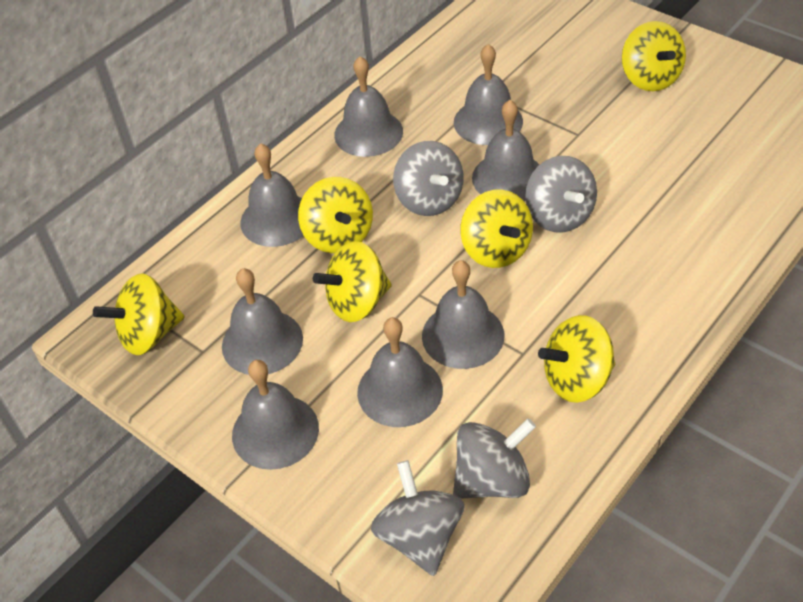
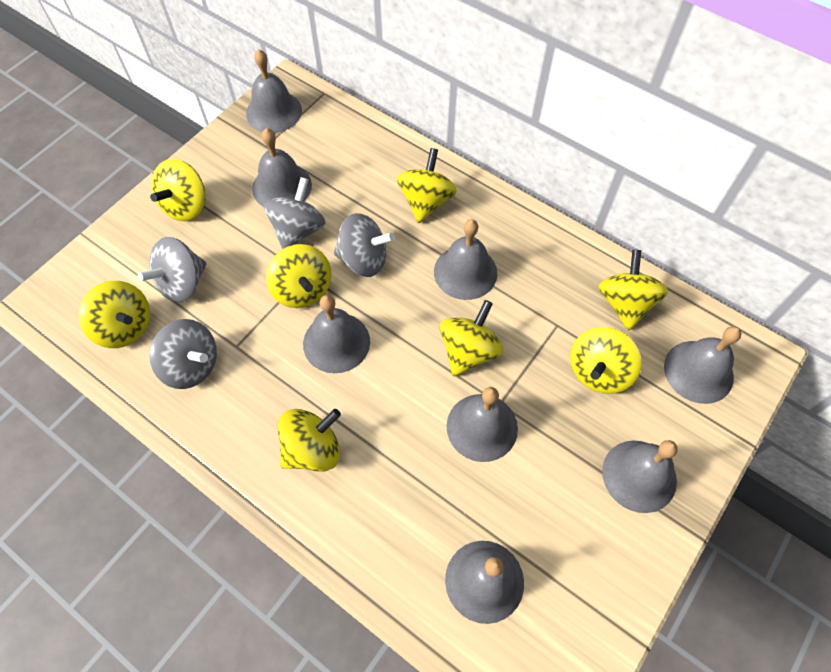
yellow spinning top: [93,273,185,355] [298,177,373,253] [313,241,392,322] [460,189,533,268] [538,315,615,403] [622,21,686,91] = 6 -> [79,281,150,348] [150,159,205,221] [266,244,332,308] [278,409,341,472] [397,148,457,223] [440,300,503,376] [570,327,642,394] [598,250,668,330] = 8

